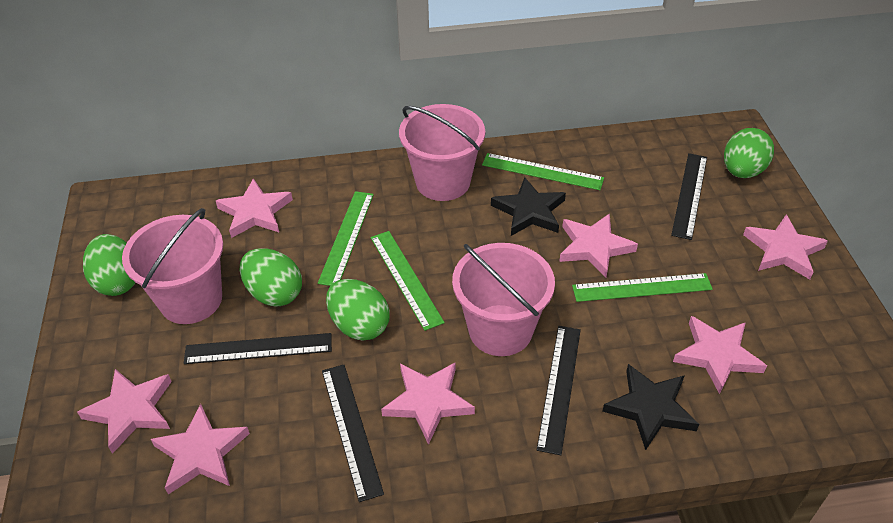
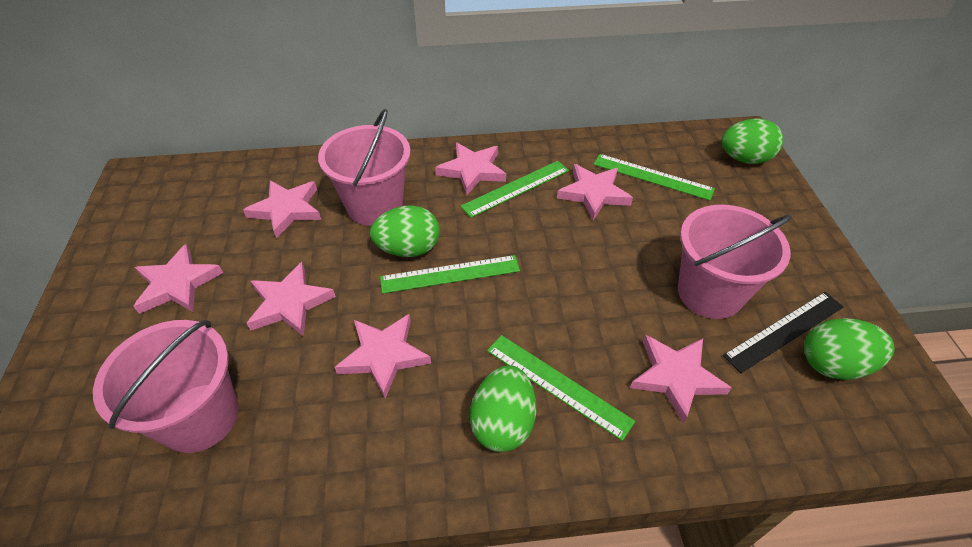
black ruler: [184,333,332,364] [322,365,384,502] [537,326,581,455] [671,153,707,240] = 4 -> [723,292,844,373] = 1
black star: [491,177,566,236] [603,364,699,450] = 2 -> none = 0

